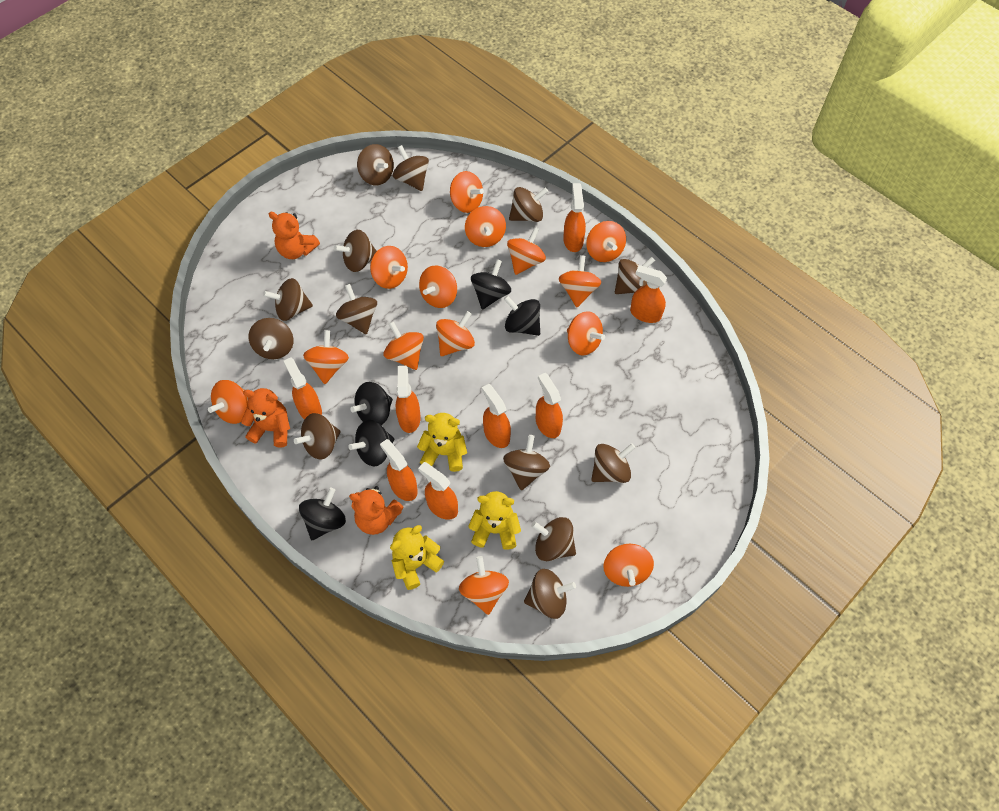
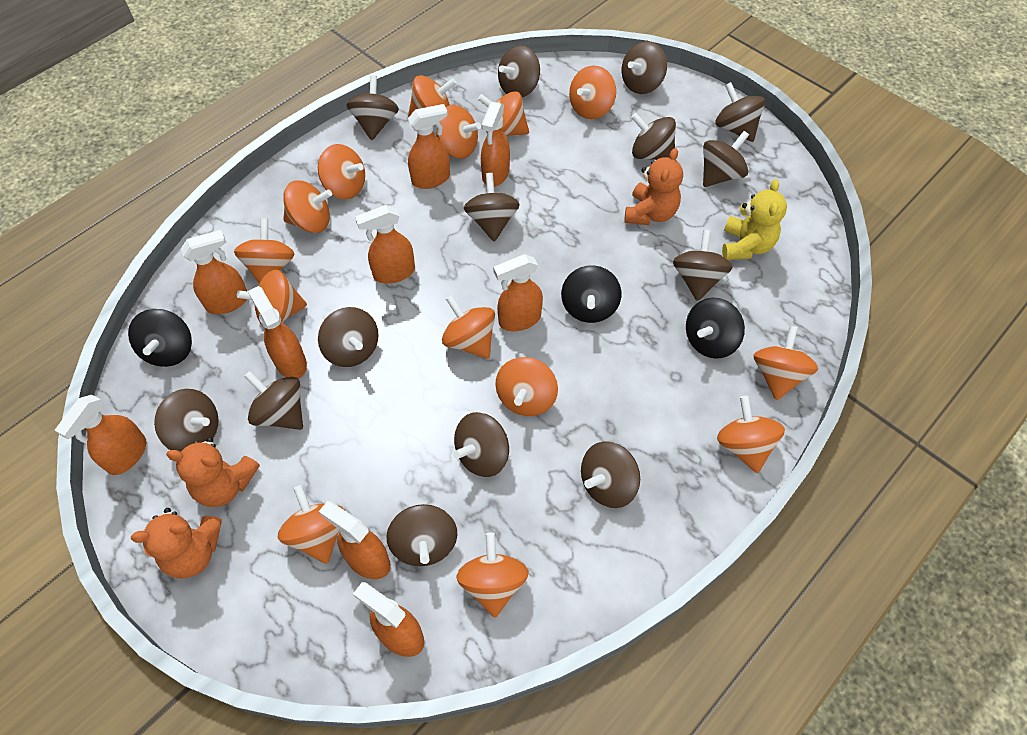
black spinning top: [299,488,346,540] [348,420,394,466] [350,382,393,425] [471,259,511,309] [504,295,540,336] = 5 -> [128,309,192,367] [561,265,621,323] [686,298,745,359] = 3
brown spinning top: [248,318,294,359] [263,278,313,321] [294,413,341,460] [334,230,376,272] [336,284,377,335] [357,144,394,185] [393,145,429,191] [503,435,550,491] [509,187,548,222] [524,569,576,619] [531,517,576,561] [591,443,636,483] [615,257,655,294] = 13 -> [154,389,218,452] [244,371,303,430] [318,307,379,367] [346,75,399,140] [386,504,457,566] [453,412,509,477] [464,173,520,242] [498,45,540,97] [581,441,640,508] [622,41,667,94] [631,113,676,160] [673,230,732,301] [703,131,749,187] [715,82,765,142] = 14
orange spray bottle: [284,358,322,420] [380,439,418,501] [396,366,421,433] [418,462,458,520] [482,384,511,448] [536,373,563,438] [563,183,586,252] [630,265,667,323] = 8 -> [55,395,147,475] [181,230,247,314] [248,286,307,378] [319,501,391,579] [353,582,424,657] [355,205,415,284] [408,104,450,189] [481,102,510,187] [493,254,543,331] = 9
yellow teddy bear: [390,525,444,590] [417,413,467,472] [468,491,521,550] = 3 -> [722,179,787,260] = 1

